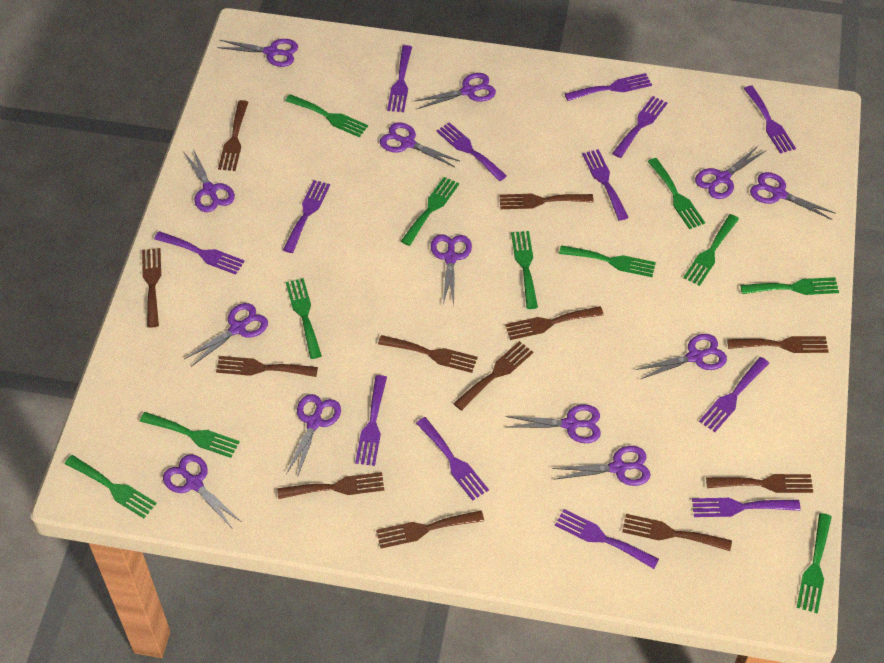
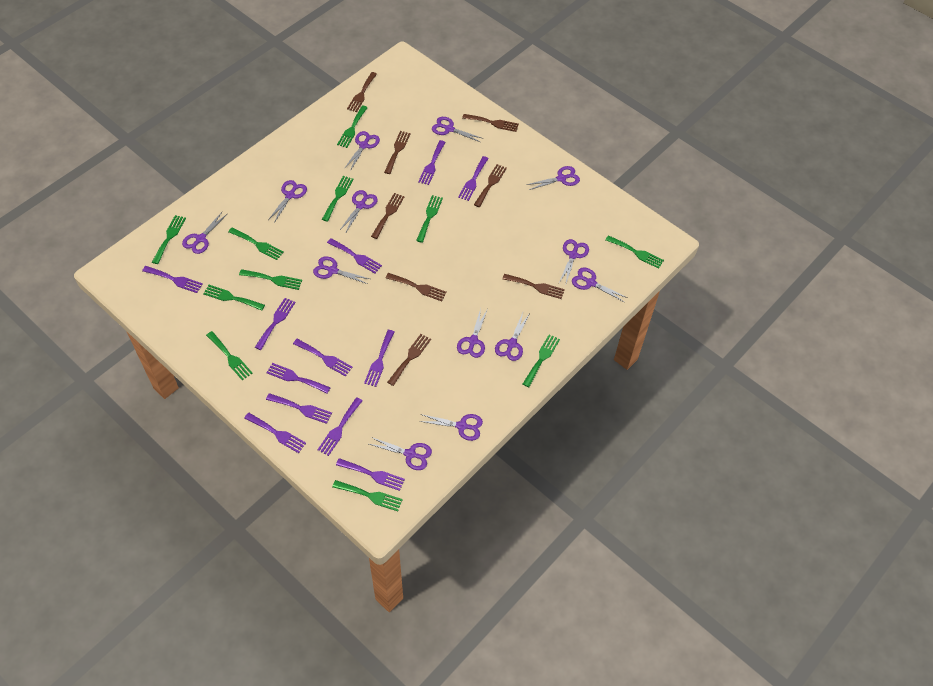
brown fork: [142,248,161,328] [216,356,318,377] [218,100,248,171] [277,472,384,499] [376,511,484,548] [378,335,478,373] [453,341,533,411] [499,194,593,209] [505,306,604,340] [622,514,732,551] [706,474,813,493] [727,336,828,353] = 12 -> [347,72,377,112] [371,193,405,239] [384,131,410,174] [386,273,447,301] [387,334,431,386] [462,114,519,132] [474,164,507,207] [502,274,565,299] = 8
purple fork: [154,231,245,275] [283,180,330,253] [355,375,387,466] [387,45,412,112] [416,417,489,500] [436,122,507,181] [555,509,659,569] [565,73,652,101] [582,149,629,221] [612,96,668,158] [692,498,801,517] [699,357,769,432] [744,85,796,154] = 13 -> [142,266,203,293] [244,413,306,453] [255,298,296,350] [266,363,331,393] [266,393,332,424] [293,339,353,377] [318,397,362,456] [327,238,382,273] [336,458,405,491] [364,330,395,387] [418,140,446,185] [458,156,489,201] = 12

